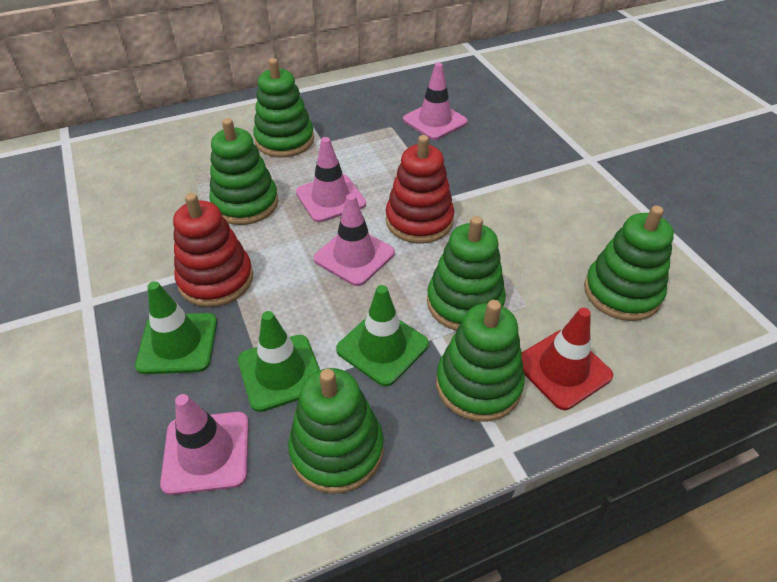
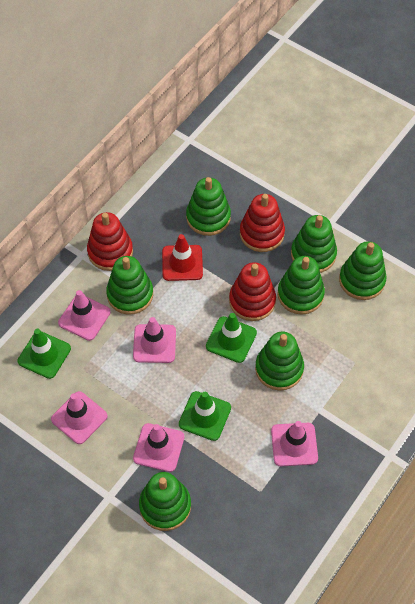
green stacking toy: [209,118,279,225] [253,58,314,157] [288,368,384,494] [427,216,506,331] [436,300,525,422] [584,205,674,321] = 6 -> [106,256,153,315] [139,472,191,531] [186,177,231,236] [255,332,304,391] [277,256,325,315] [291,215,337,273] [339,241,387,300] = 7
pink traffic cone: [160,394,249,495] [296,137,366,222] [314,194,395,286] [403,63,468,140] = 4 -> [51,391,108,444] [58,290,111,341] [133,317,176,363] [133,423,185,472] [271,421,318,466] = 5
red stacking toy: [173,193,253,307] [386,135,454,244] = 2 -> [87,212,133,271] [229,262,276,321] [240,194,285,252] = 3

